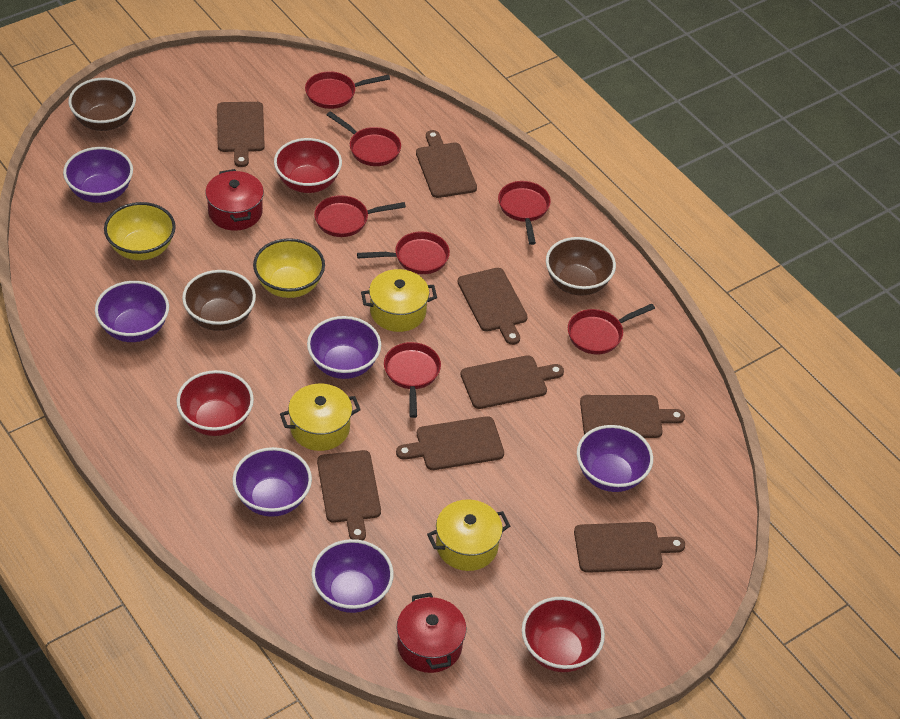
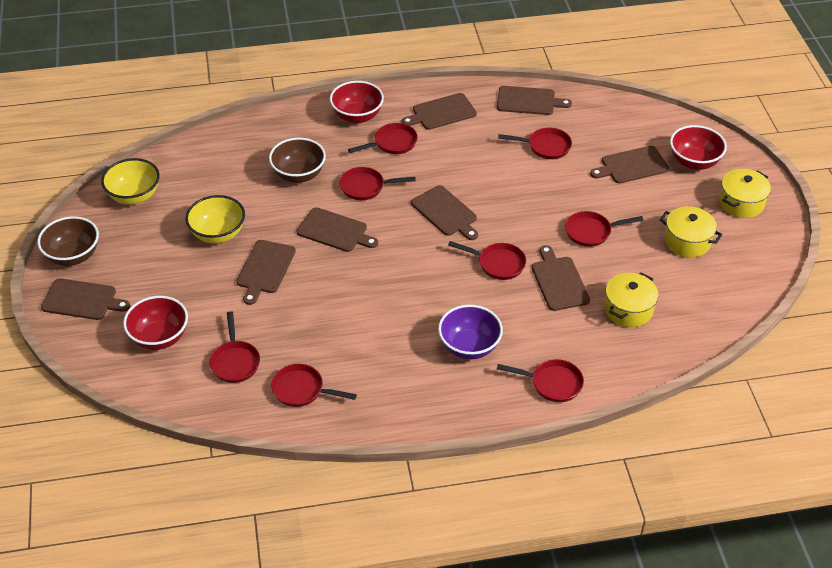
brown bowl: [69,78,136,131] [182,270,256,331] [546,237,616,296] = 3 -> [37,216,99,266] [269,138,326,183] = 2
purple bowl: [63,147,133,203] [95,281,169,342] [232,447,312,517] [307,316,381,379] [311,539,394,613] [577,425,653,492] = 6 -> [438,305,503,359] = 1
red pan: [305,71,390,109] [314,195,406,237] [327,111,401,166] [357,231,450,274] [384,342,441,418] [498,181,551,245] [568,304,655,354] = 7 -> [209,311,260,383] [271,364,357,407] [339,167,416,200] [348,123,418,154] [448,241,526,280] [497,359,584,402] [498,128,572,159] [565,211,643,247] = 8
red pot: [205,169,264,231] [396,593,466,673] = 2 -> none = 0

